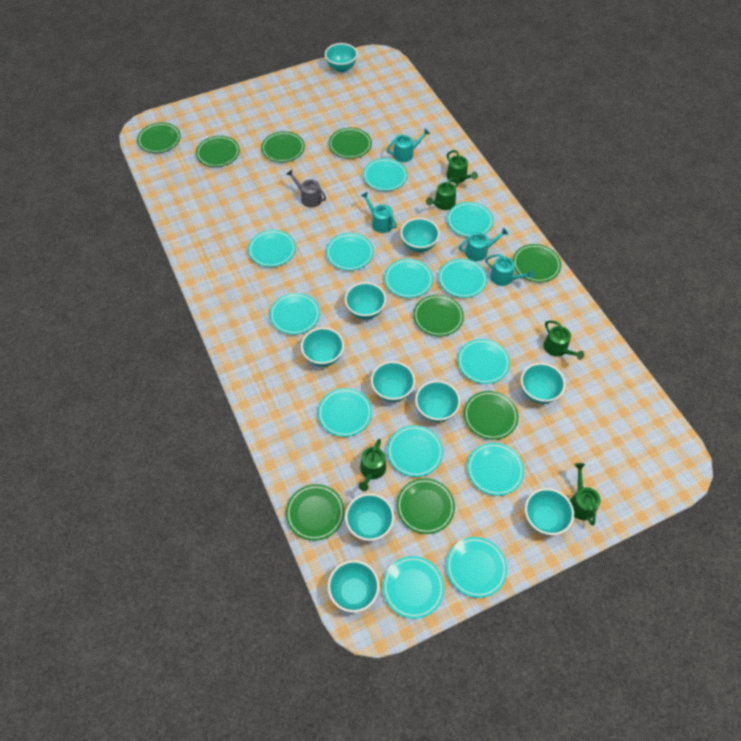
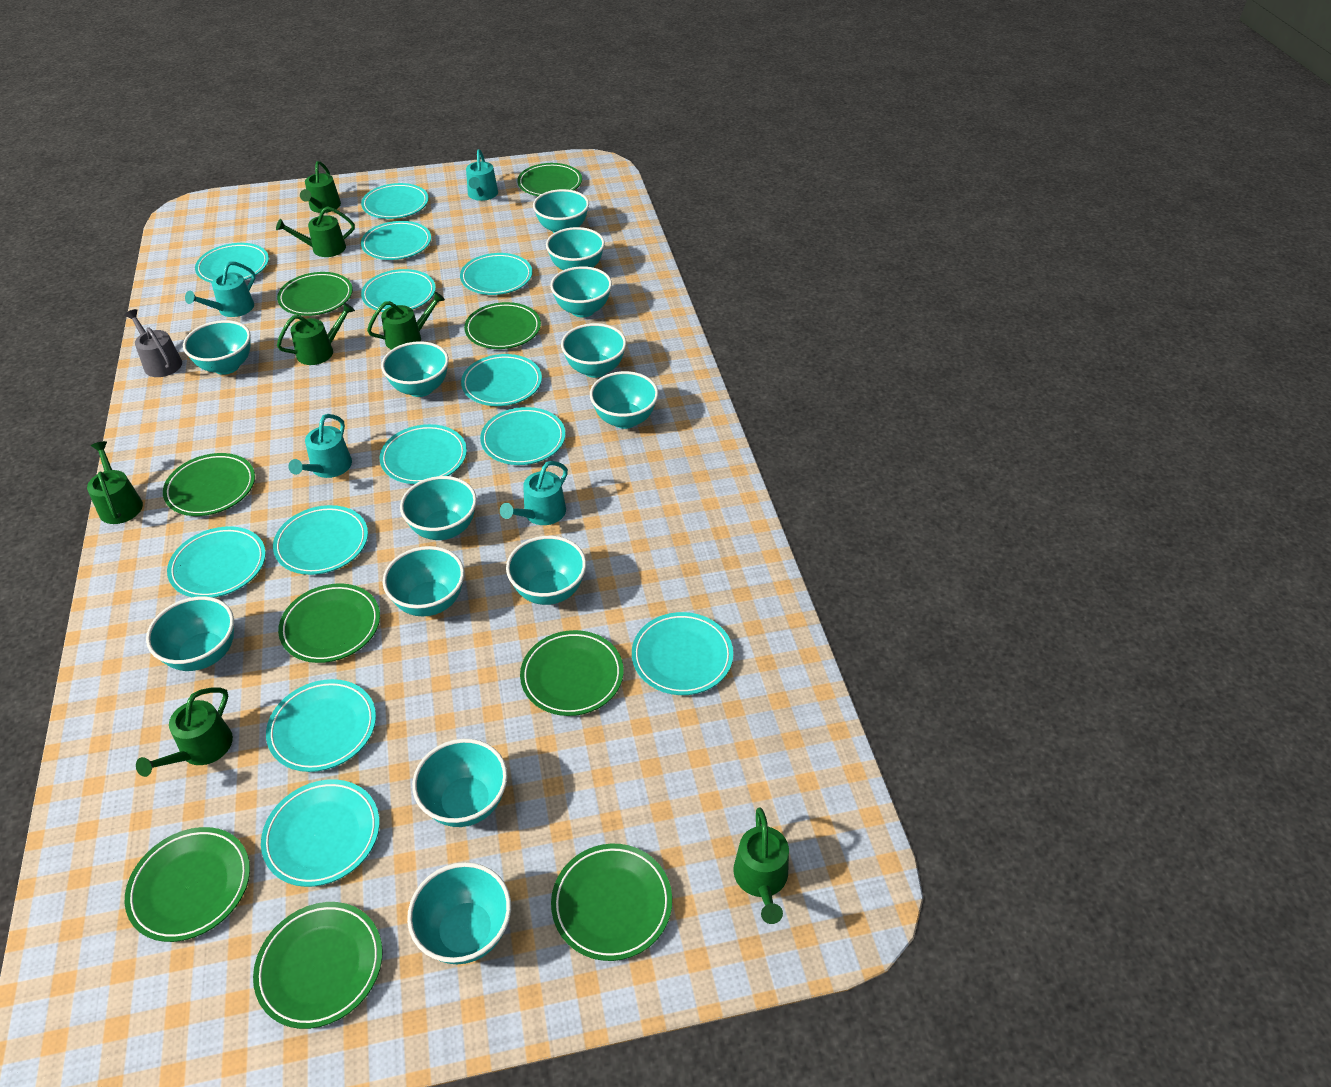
green watering can: [359,439,386,491] [426,178,459,210] [446,150,478,183] [544,321,584,360] [570,463,601,526] = 5 -> [87,441,143,524] [136,687,233,777] [276,206,355,257] [277,303,355,365] [300,161,341,213] [367,291,445,350] [733,808,789,924] = 7
turquoise bowl: [301,328,344,367] [325,43,358,72] [328,560,379,612] [345,282,386,320] [345,493,394,541] [371,361,415,402] [400,218,440,252] [415,381,460,422] [521,363,565,404] [525,488,574,535] = 10 -> [146,596,234,671] [183,320,251,375] [381,341,449,397] [382,546,464,616] [400,476,477,540] [407,862,511,964] [412,739,507,827] [506,536,586,605] [533,189,589,233] [546,227,605,270] [550,266,612,317] [561,323,626,378] [590,371,658,429] = 13

